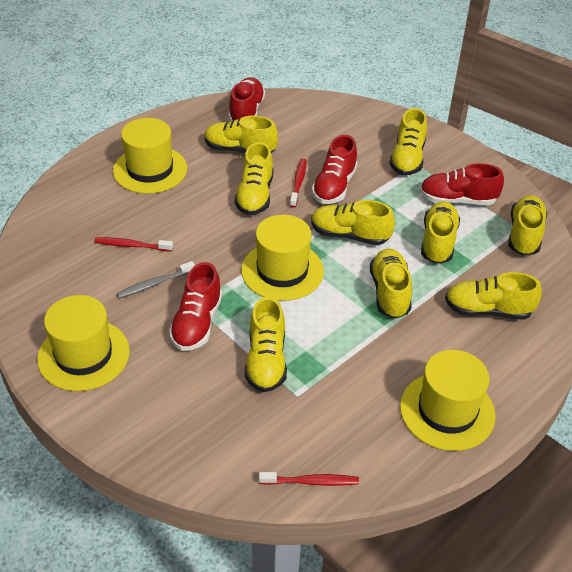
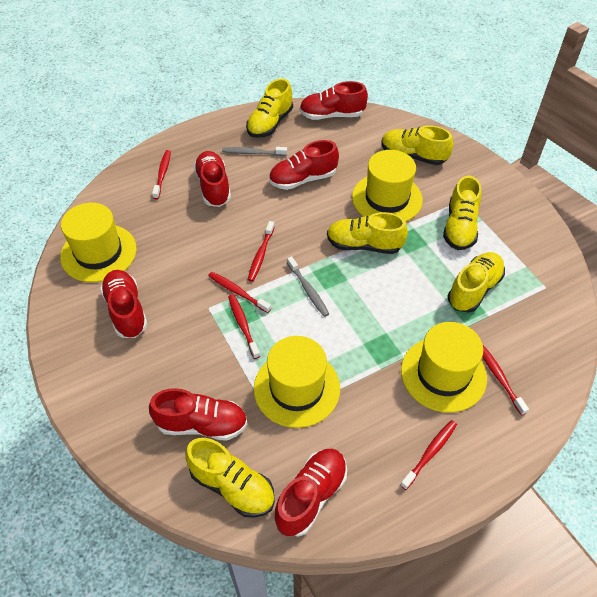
grey toothbrush: [117,261,195,299] = 1 -> [222,147,287,156] [287,256,329,317] = 2
red shoe: [169,262,222,351] [229,77,265,122] [312,135,357,204] [420,163,504,205] = 4 -> [100,270,148,338] [149,388,247,441] [193,151,231,207] [269,140,339,190] [275,449,347,537] [299,81,368,120] = 6
red toothbrush: [94,237,173,252] [259,472,359,486] [290,159,307,208] = 3 -> [152,150,171,199] [208,272,271,313] [228,294,260,359] [248,221,275,282] [400,420,457,490] [482,345,529,415] = 6
yellow shoe: [205,116,278,153] [235,142,273,215] [245,297,287,393] [311,200,395,245] [370,248,412,319] [389,108,427,175] [421,202,460,264] [445,272,542,320] [508,195,547,255] = 9 -> [185,438,275,518] [246,78,293,138] [327,212,408,254] [382,125,453,165] [443,176,481,250] [448,252,505,313] = 6

